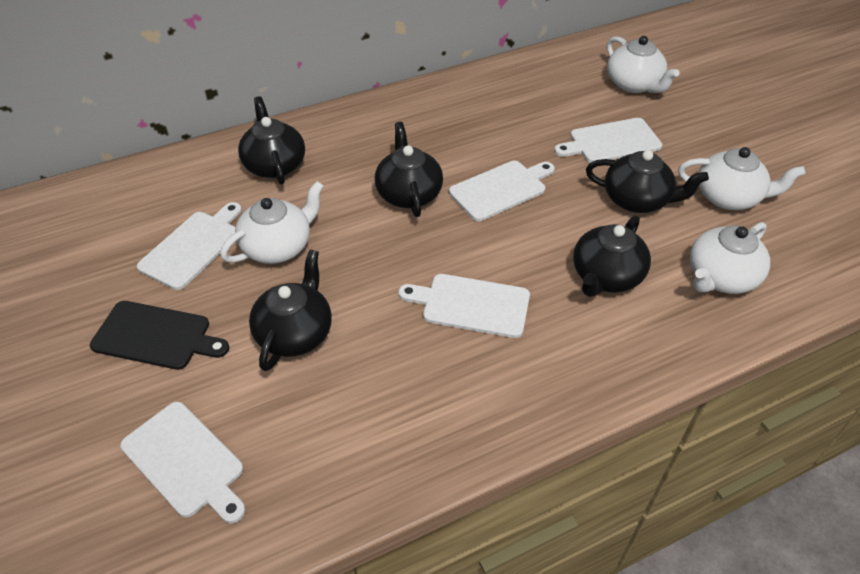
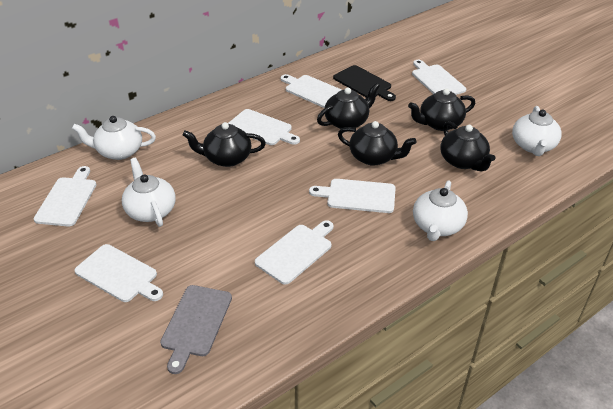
grey cutting board: none = 0 -> [160,285,232,374] = 1
white cutting board: [120,402,245,523] [137,202,242,290] [399,274,530,338] [449,161,555,221] [554,118,662,163] = 5 -> [34,166,97,226] [74,244,163,302] [228,109,300,145] [255,220,334,285] [281,74,342,108] [309,179,396,213] [412,60,466,95] = 7

